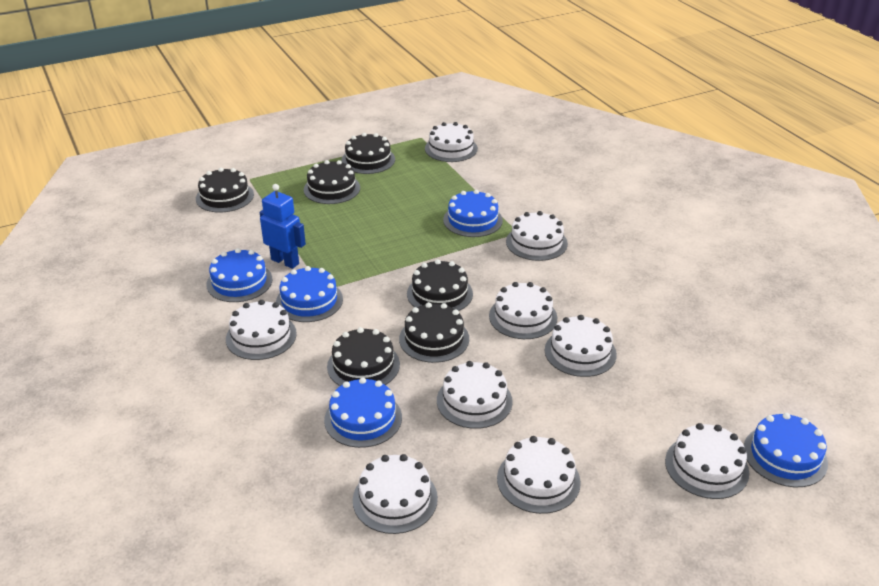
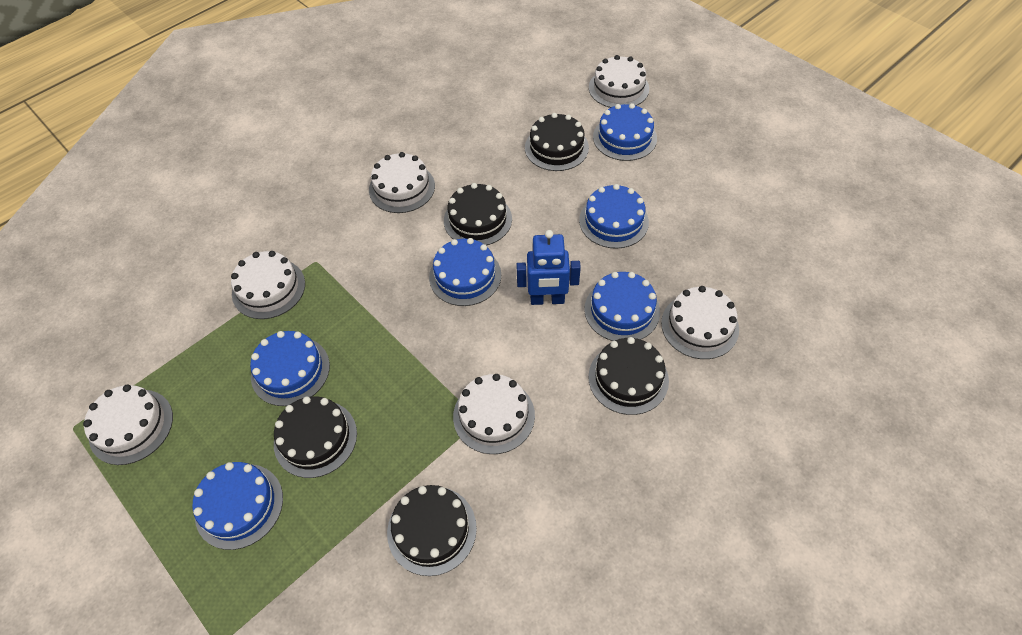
black cake: [196,168,254,212] [304,160,360,204] [327,327,400,386] [341,133,395,174] [399,302,469,363] [407,259,473,311] = 6 -> [274,396,357,478] [387,485,477,576] [444,183,512,245] [525,113,589,171] [588,337,669,415] = 5
blue cake: [206,248,272,302] [276,266,343,322] [324,377,402,448] [443,190,503,237] [744,413,828,487] = 5 -> [192,462,283,550] [250,331,330,406] [429,238,502,306] [579,184,649,249] [584,272,660,341] [593,103,657,161] = 6
white cake: [226,300,297,360] [353,454,438,534] [425,122,478,162] [437,361,513,429] [489,282,557,339] [497,436,581,514] [506,211,568,261] [545,315,617,377] [665,423,749,499] = 9 -> [83,385,173,465] [231,251,305,319] [369,152,435,213] [453,374,535,454] [589,55,649,108] [661,286,739,359] = 6

